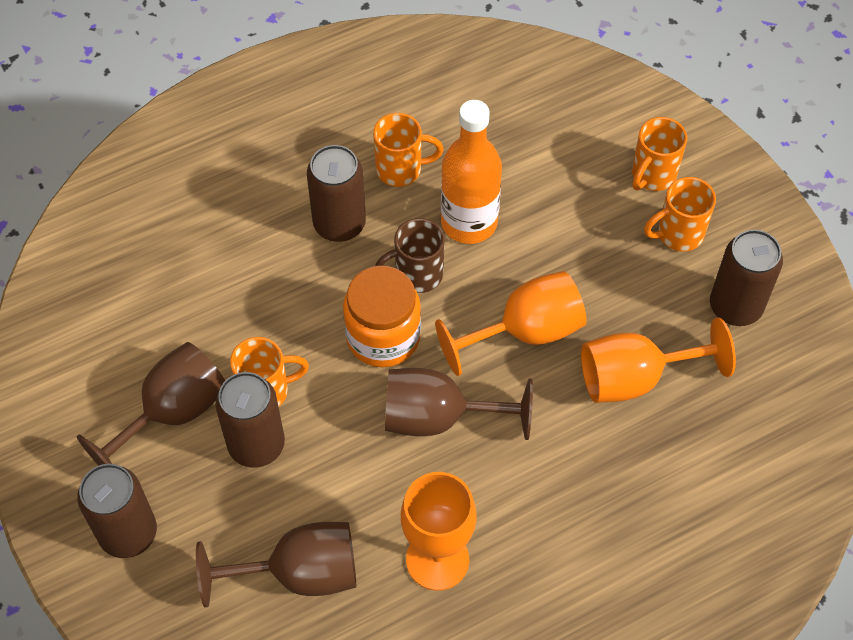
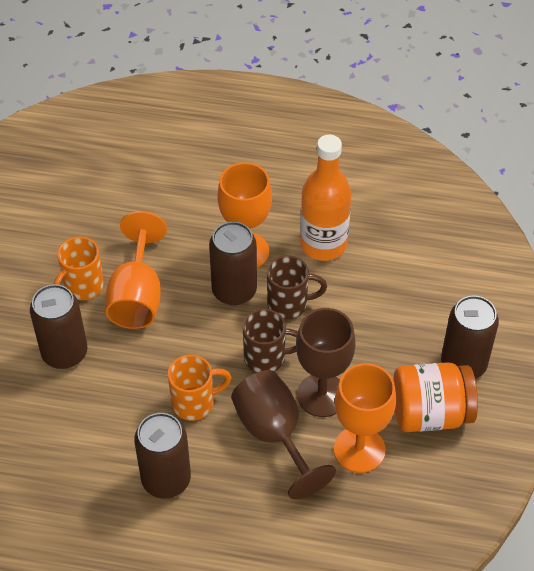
brown goblet: [77,342,225,466] [196,522,356,607] [385,368,533,440] = 3 -> [231,370,336,500] [296,308,356,417] = 2
brown mug: [375,218,445,293] = 1 -> [242,309,298,373] [267,255,327,320] = 2
orange mug: [230,337,309,407] [373,113,444,187] [632,117,687,191] [644,177,716,252] = 4 -> [53,236,104,300] [168,355,232,421] = 2

